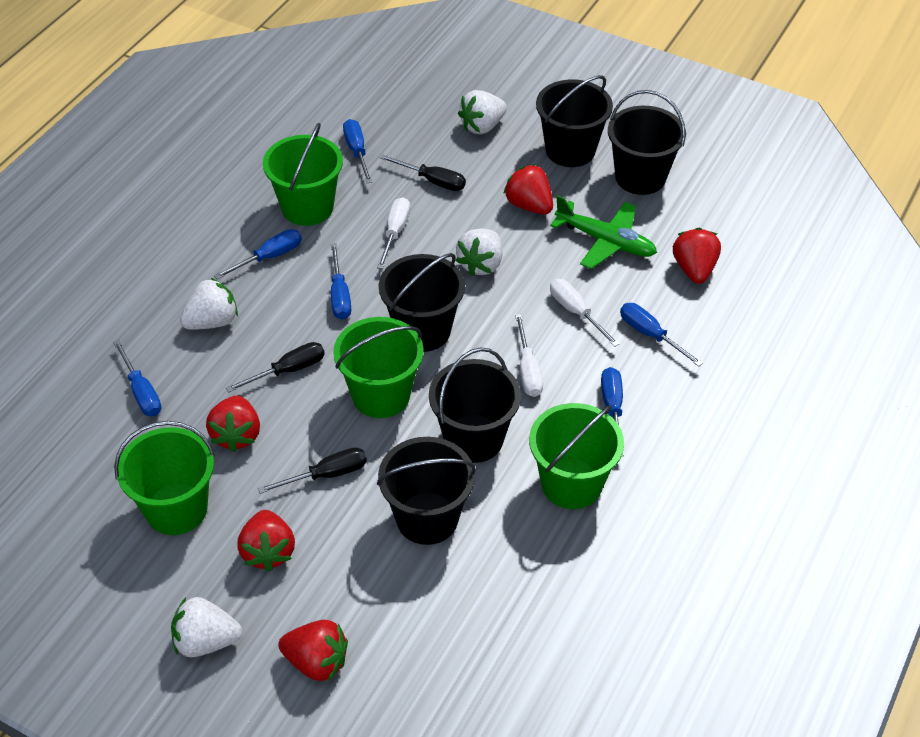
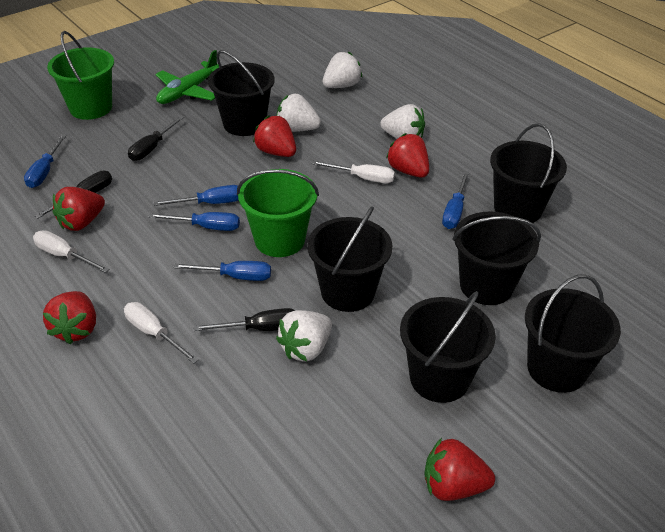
black bucket: [377,437,476,545] [379,253,465,352] [429,347,521,463] [536,75,613,167] [608,90,686,195] = 5 -> [208,50,275,136] [307,207,392,312] [400,291,496,403] [452,212,541,305] [490,123,567,223] [525,274,621,393] = 6
blue screwdriver: [113,340,161,416] [214,229,302,279] [331,243,351,320] [343,119,372,183] [601,367,624,456] [620,303,703,366] = 6 -> [24,134,67,188] [149,212,240,231] [153,185,239,206] [173,261,271,281] [442,172,469,229] = 5
green bucket: [114,421,215,535] [263,123,343,226] [333,317,424,418] [529,403,624,509] = 4 -> [47,31,114,120] [237,169,319,257] = 2

